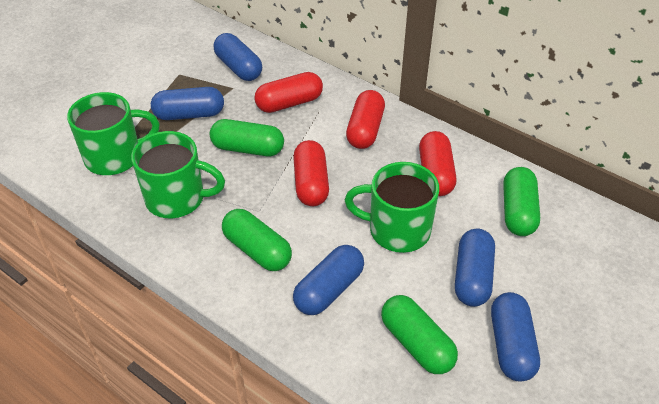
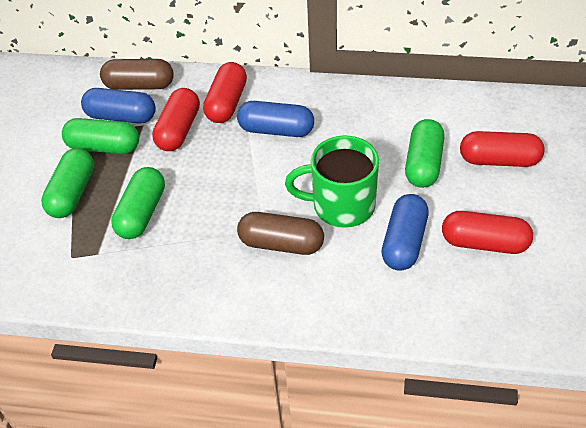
blue capsule: [151,87,224,120] [214,33,262,81] [293,245,364,315] [455,228,495,307] [491,292,540,381] = 5 -> [81,88,156,123] [237,101,314,137] [381,194,429,271] = 3
brown capsule: none = 0 -> [100,59,174,90] [237,212,324,255] = 2
green mug: [67,92,160,175] [131,131,225,218] [345,162,439,253] = 3 -> [285,136,379,228] = 1

